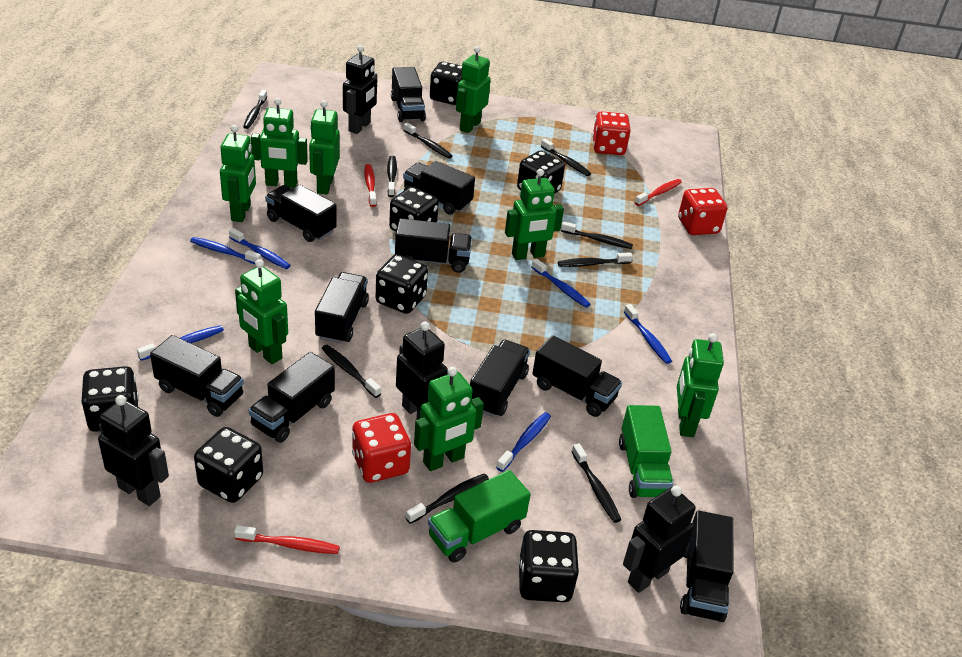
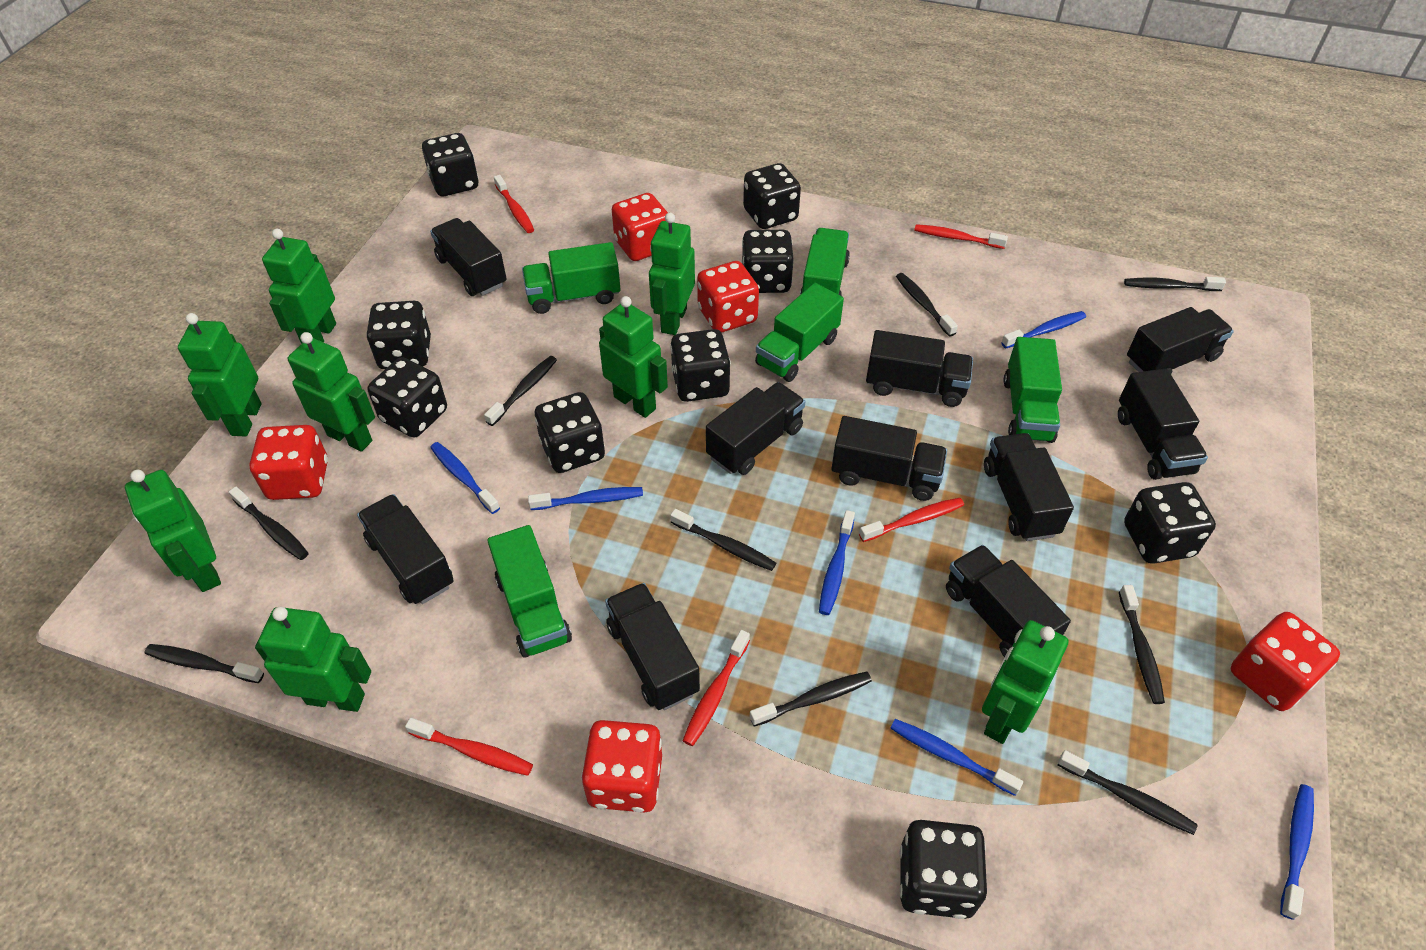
black dice: [81,366,139,432] [194,427,263,503] [376,254,428,314] [389,187,439,232] [430,62,462,105] [517,151,565,194] [518,530,579,602] = 7 -> [366,301,431,369] [368,357,447,438] [422,133,478,196] [535,392,605,473] [670,329,731,402] [741,230,794,293] [743,163,801,229] [900,820,987,919] [1124,482,1216,564] = 9
black robot: [98,395,169,506] [343,45,377,134] [396,322,448,420] [623,486,696,593] = 4 -> none = 0
green truck: [428,470,531,563] [619,405,673,498] = 2 -> [487,525,572,658] [522,242,621,314] [755,283,844,382] [800,228,850,296] [1004,337,1062,443] = 5
red dice: [352,413,411,483] [592,111,631,155] [678,188,727,235] = 3 -> [250,425,328,500] [581,720,662,812] [612,193,668,261] [697,261,759,333] [1231,612,1340,711] = 5
red toothbrush: [234,525,340,554] [364,164,377,207] [635,179,682,206] = 3 -> [405,718,533,776] [494,175,534,233] [683,630,750,746] [859,498,964,542] [914,224,1008,249] = 5

